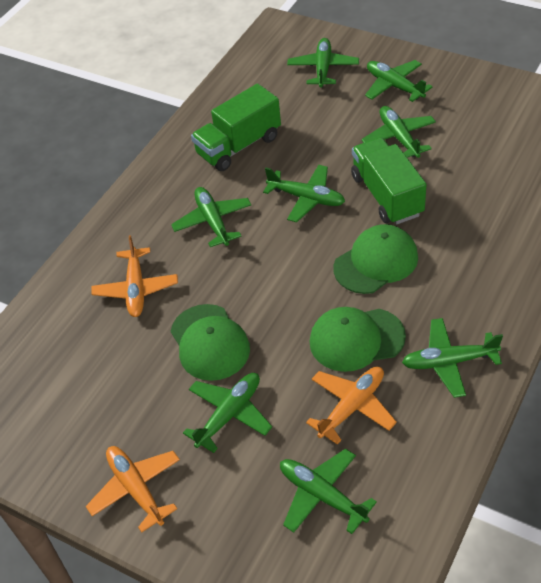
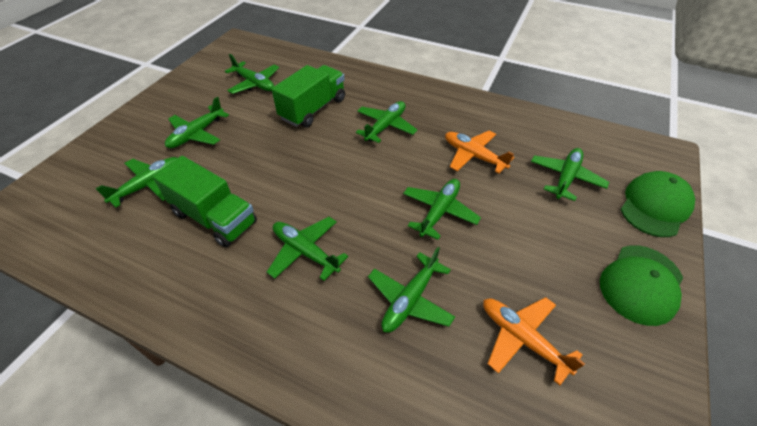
green cap: [171,304,250,381] [310,307,406,372] [333,224,418,294] = 3 -> [600,245,683,326] [620,171,695,237] = 2
orange plane: [86,446,180,532] [91,235,178,317] [306,367,397,445] = 3 -> [445,130,514,173] [483,297,585,385] = 2

